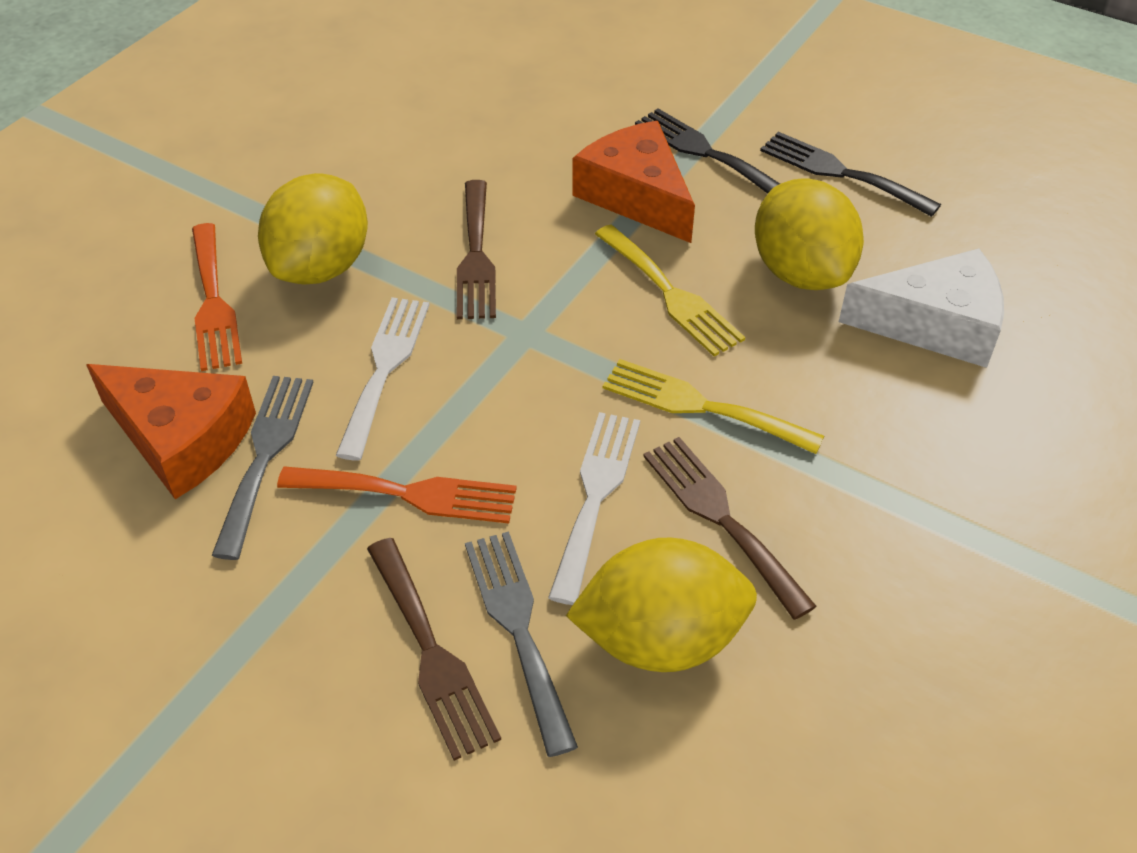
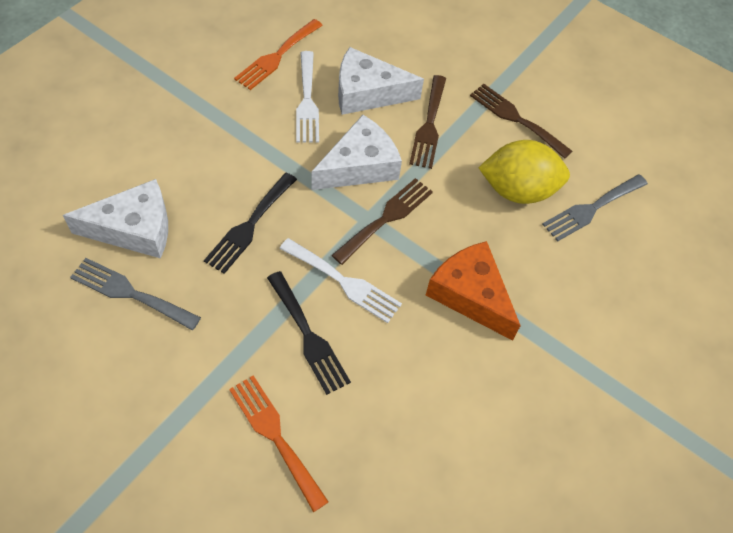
orange cheese: [86,364,256,499] [572,121,695,243] = 2 -> [426,241,521,341] = 1
white cheese: [839,248,1004,368] = 1 -> [63,179,168,259] [312,115,402,190] [338,47,424,115] = 3
yellow fork: [595,225,745,357] [603,359,824,454] = 2 -> none = 0
yellow lemon: [258,173,368,285] [566,538,757,672] [755,178,864,290] = 3 -> [478,140,570,204] = 1

